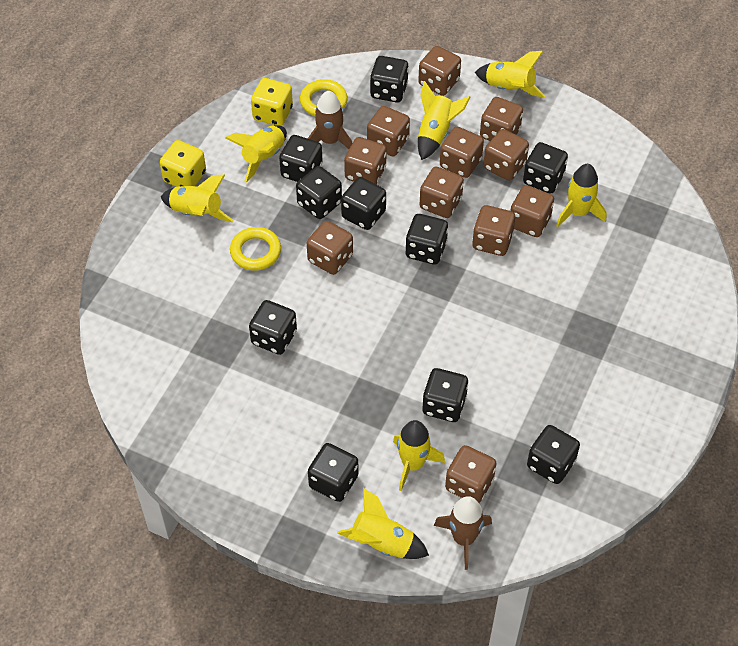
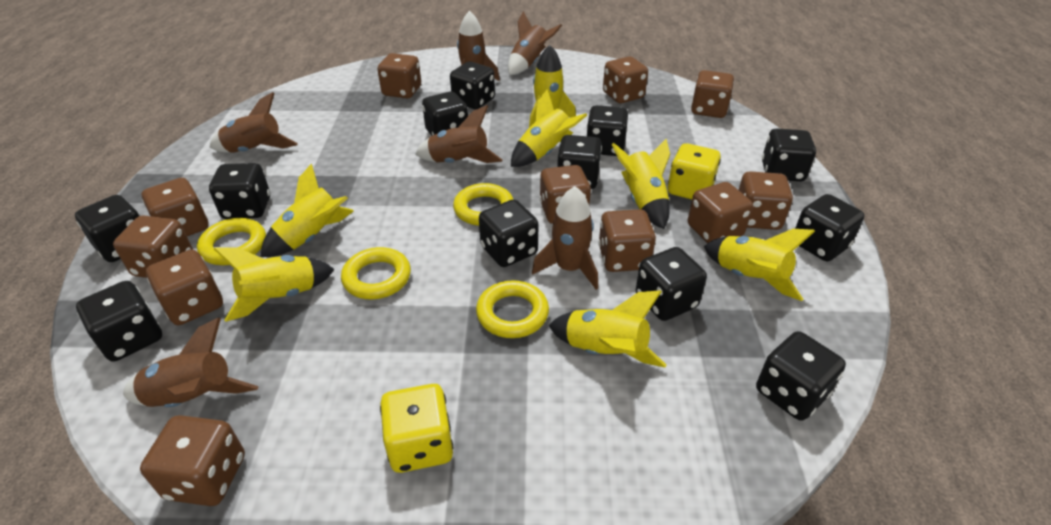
black dice: [249,300,297,355] [279,135,323,182] [296,166,342,219] [308,443,359,502] [341,177,386,230] [370,56,409,103] [406,214,448,265] [422,368,468,422] [523,142,568,194] [527,425,580,484] = 10 -> [75,195,140,262] [76,281,162,362] [209,163,270,219] [422,91,468,136] [450,61,495,110] [479,200,539,267] [557,135,602,189] [587,105,628,156] [636,247,707,321] [756,331,846,421] [762,128,816,182] [795,194,865,261] = 12
brown rocket: [307,91,353,149] [434,496,492,570] = 2 -> [123,318,259,407] [210,92,298,153] [415,105,502,163] [457,11,500,81] [508,11,562,75] [532,186,598,290] = 6
yellow ring: [230,227,281,271] [300,79,348,117] = 2 -> [197,218,266,265] [341,247,411,299] [453,183,513,226] [476,280,549,338] = 4

